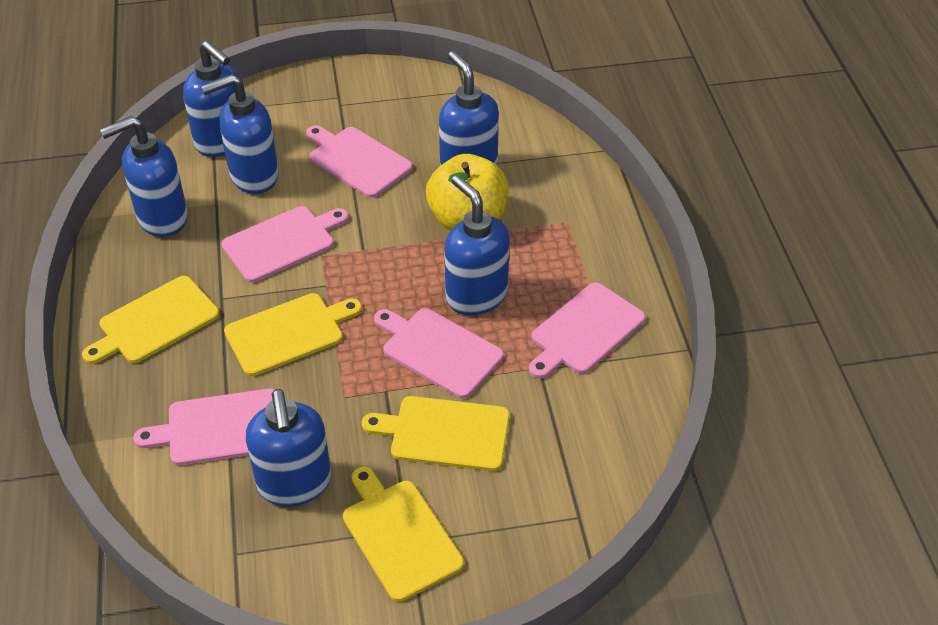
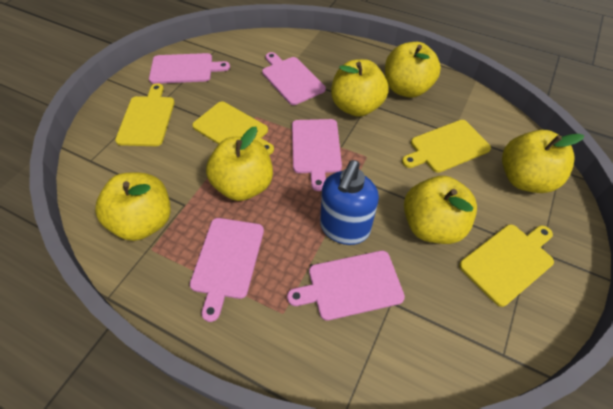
blue soap dispenser: [100,116,188,237] [183,41,239,157] [201,74,279,194] [246,389,331,506] [439,51,499,166] [444,175,510,315] = 6 -> [320,160,379,245] = 1
yellow apple: [426,154,509,231] = 1 -> [95,172,171,241] [206,127,273,201] [331,59,389,117] [385,42,441,98] [404,176,477,244] [502,130,584,193] = 6

